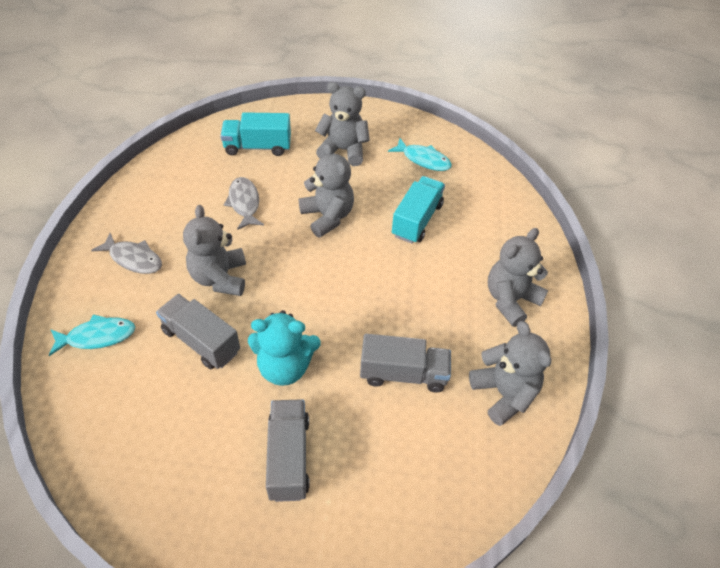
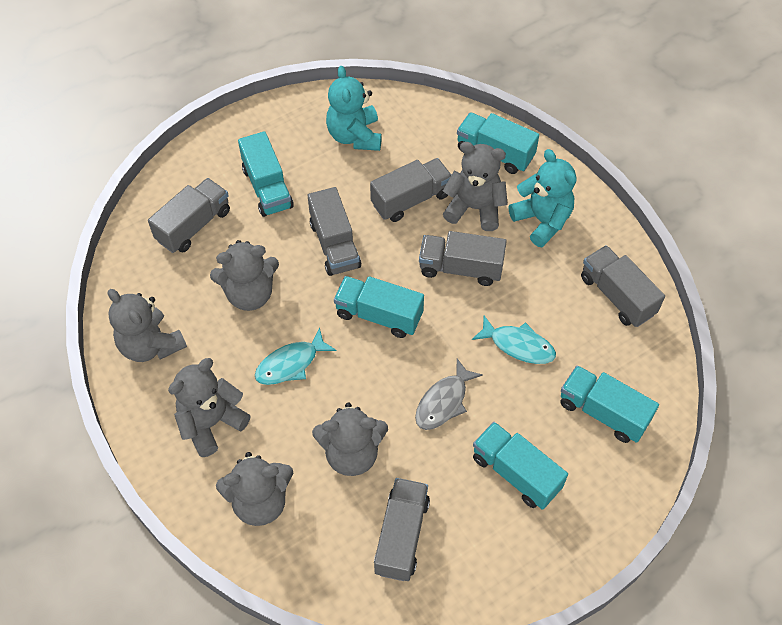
grey fish: [91,233,162,274] [224,177,264,230] = 2 -> [415,359,483,430] = 1
grey teddy bear: [183,205,246,296] [299,143,354,237] [315,82,370,166] [469,321,551,426] [488,228,548,327] = 5 -> [108,289,187,362] [168,358,251,457] [210,240,279,311] [216,452,293,526] [312,403,388,476] [443,142,508,231] = 6
grey truck: [156,294,240,369] [266,400,310,502] [360,334,451,393] = 3 -> [148,178,230,253] [308,187,361,276] [370,158,451,222] [374,478,430,581] [419,231,507,286] [581,245,665,327] = 6
turquoise teddy bear: [248,310,321,386] = 1 -> [326,66,382,151] [509,149,577,247] = 2
turquoise truck: [221,112,291,156] [392,176,445,244] = 2 -> [238,131,294,217] [334,276,424,338] [457,112,539,174] [473,422,568,510] [560,365,659,443] = 5

